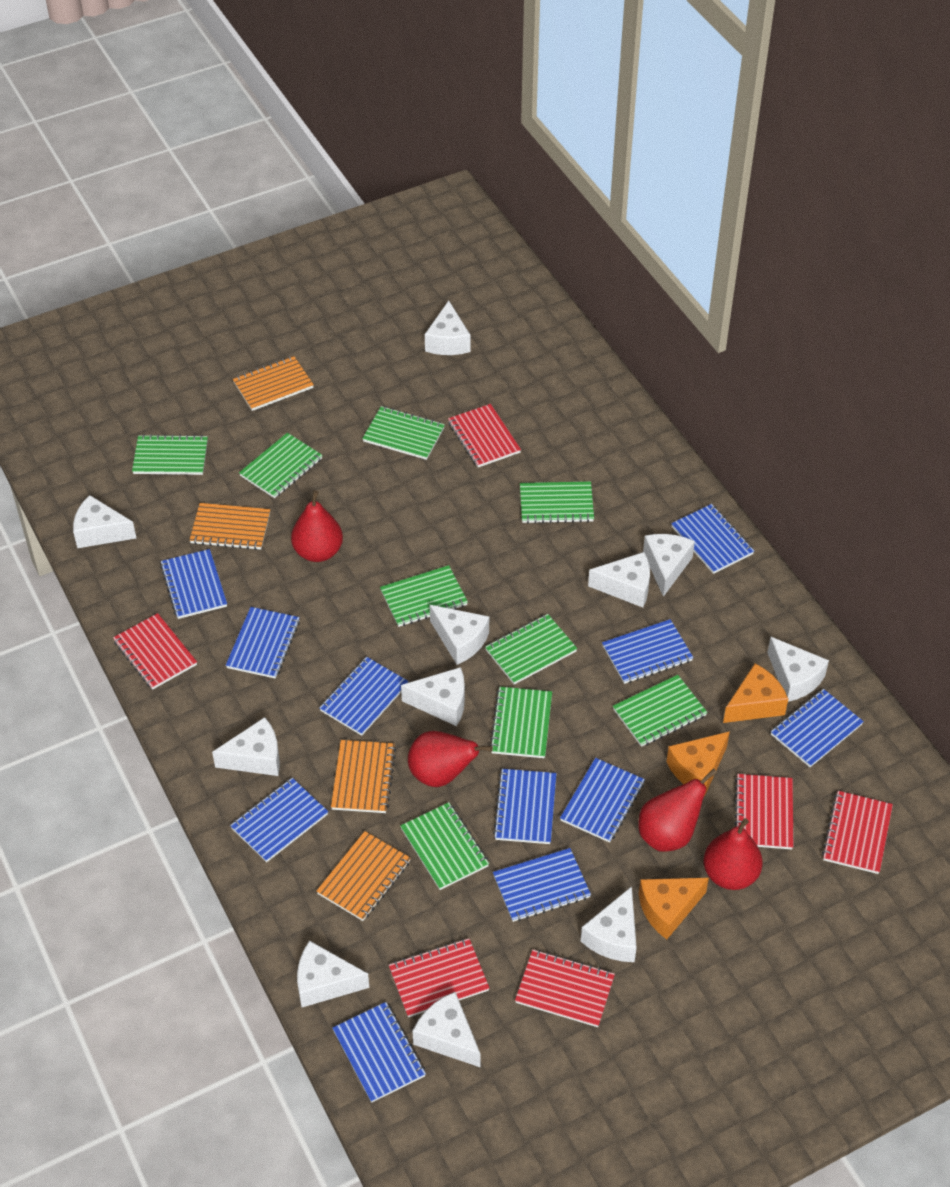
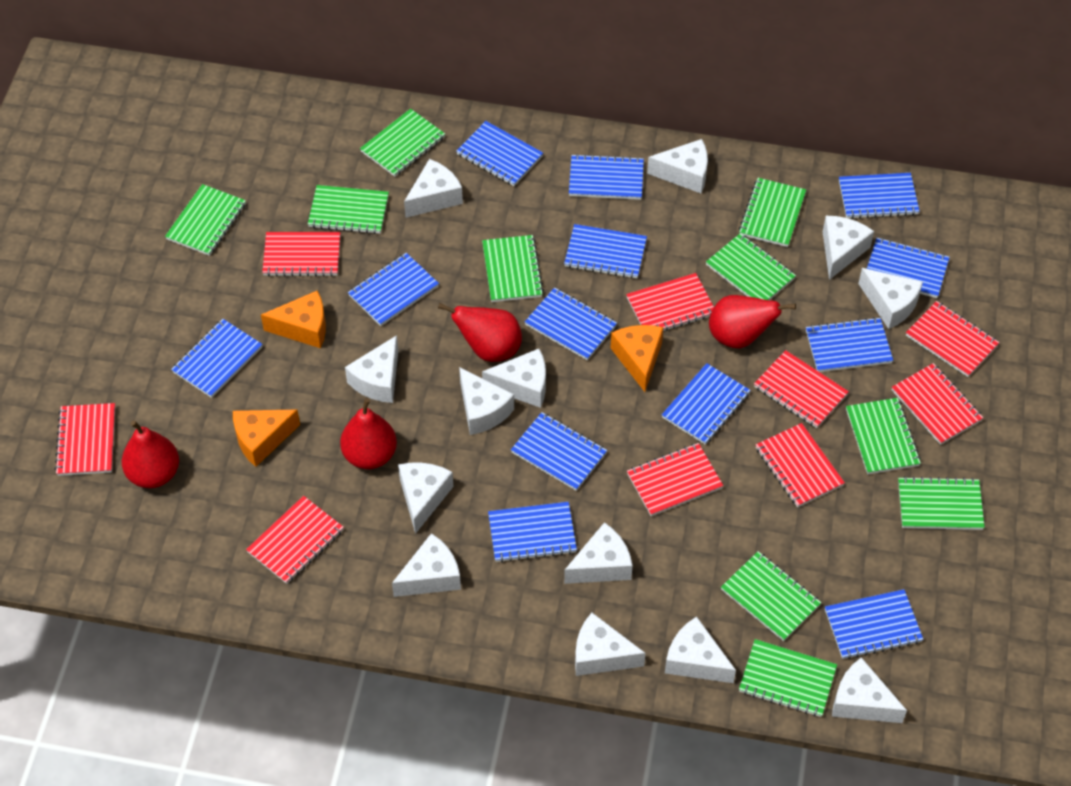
blue notebook: [160,549,227,619] [226,607,300,679] [230,778,328,862] [319,657,409,736] [332,1002,426,1103] [493,769,557,844] [493,848,591,922] [560,758,645,843] [602,619,694,684] [671,504,754,574] [771,689,864,767] = 11 -> [171,319,262,398] [348,253,439,326] [456,121,543,186] [488,502,577,563] [511,412,607,491] [525,287,617,360] [564,224,647,279] [569,154,644,200] [662,363,751,445] [806,317,893,372] [825,589,923,659] [839,173,920,219] [867,238,949,298] = 13
green notebook: [132,434,208,475] [239,433,323,498] [362,406,445,460] [380,565,468,627] [400,802,489,890] [485,614,577,685] [490,687,552,758] [520,481,594,524] [613,675,707,747] = 9 -> [165,184,246,256] [308,185,389,234] [360,109,445,177] [482,235,544,302] [706,233,796,300] [721,551,821,641] [739,178,806,247] [739,639,837,717] [846,398,921,474] [898,476,985,530] = 10
orange notebook: [189,503,270,550] [232,356,314,411] [316,831,411,921] [331,740,396,813] = 4 -> none = 0
red notebook: [113,613,197,689] [389,938,489,1017] [448,404,521,467] [515,950,615,1027] [734,774,793,849] [822,791,893,874] = 6 -> [55,403,115,476] [246,496,344,584] [262,232,340,277] [626,273,714,331] [627,443,723,516] [754,350,849,428] [756,423,845,507] [892,363,983,445] [906,301,999,377] = 9
white cheese: [73,495,136,548] [212,717,280,776] [297,940,369,1007] [401,667,465,726] [413,992,481,1067] [425,301,471,355] [430,605,489,665] [581,886,637,962] [588,552,650,608] [643,534,695,597] [767,637,829,702] = 11 -> [345,335,398,403] [392,533,461,597] [398,463,453,534] [404,159,463,218] [459,367,514,435] [482,349,546,408] [564,522,633,584] [575,613,646,676] [647,139,708,193] [665,617,736,683] [823,216,874,280] [832,657,907,723] [858,268,923,329] = 13

